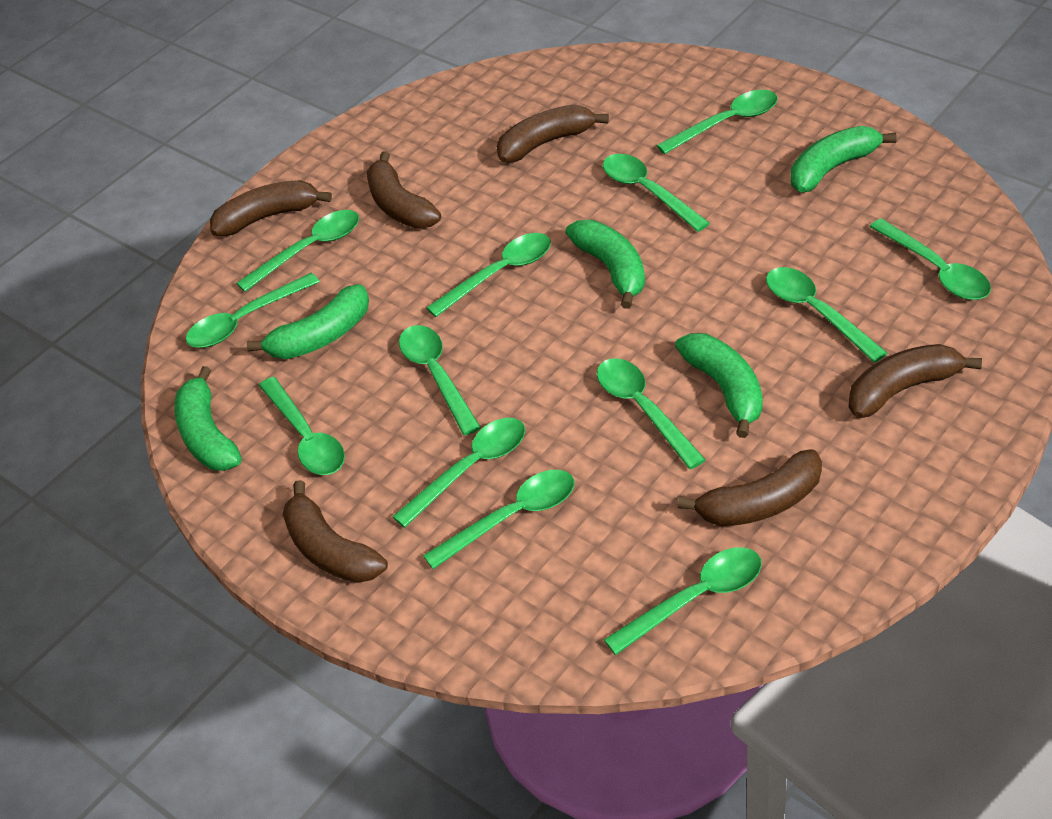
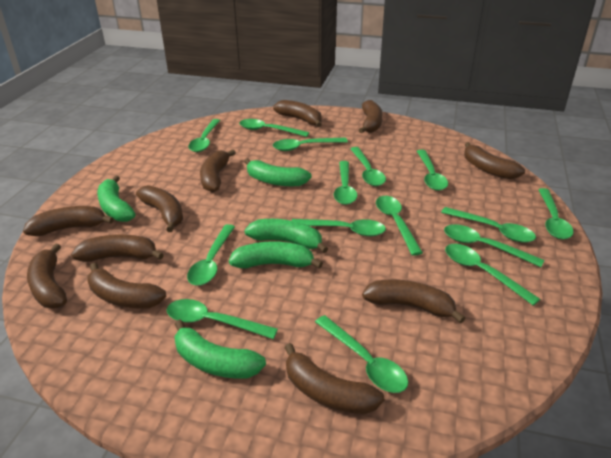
brown banana: [210,180,332,236] [283,480,388,583] [366,151,441,228] [497,104,609,162] [678,449,822,526] [848,344,982,418] = 6 -> [23,206,114,236] [27,244,67,308] [71,235,164,262] [87,263,167,309] [136,185,183,232] [200,149,236,192] [273,100,322,127] [284,343,384,414] [359,100,383,133] [362,279,465,324] [464,142,525,179] = 11
green spoon: [186,273,320,348] [236,210,359,292] [259,377,345,475] [392,418,525,528] [399,325,481,435] [423,470,574,569] [426,233,551,317] [597,358,706,469] [603,154,710,232] [604,547,762,655] [656,90,778,154] [766,267,888,363] [870,218,991,300] = 13 -> [166,299,278,339] [187,224,235,286] [188,119,220,152] [239,119,309,137] [273,137,348,151] [291,219,386,236] [315,315,408,393] [334,161,357,205] [351,147,386,186] [376,196,423,256] [417,150,448,191] [441,207,536,243] [444,224,544,267] [445,244,540,306] [538,188,574,239] = 15

